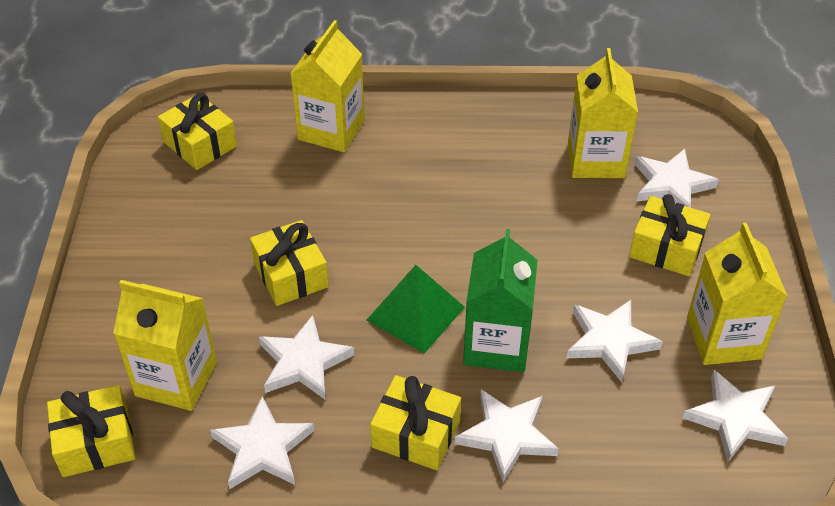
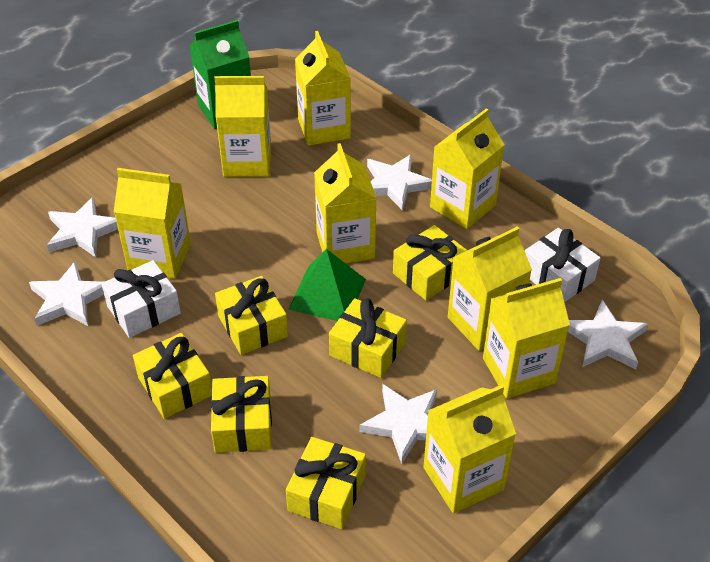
white gift: none = 0 -> [101,260,181,338] [525,228,600,303] = 2
white star: [210,396,314,489] [259,315,354,400] [455,389,559,482] [567,300,663,382] [635,149,719,208] [683,370,788,462] = 6 -> [29,262,104,326] [47,197,118,257] [359,384,437,464] [367,154,432,211] [568,300,648,369] = 5
yellow carton: [113,280,217,411] [290,20,365,152] [568,48,638,178] [687,223,787,365] = 4 -> [114,168,191,279] [215,76,271,177] [295,31,351,146] [314,143,377,264] [423,385,516,513] [430,108,504,229] [448,227,532,351] [483,278,570,399] = 8
yellow gift: [47,385,135,477] [158,93,237,170] [250,220,329,306] [370,375,461,470] [629,194,711,276] = 5 -> [133,333,212,419] [211,376,272,453] [215,276,288,355] [286,437,366,529] [329,298,407,378] [393,225,467,301] = 6

